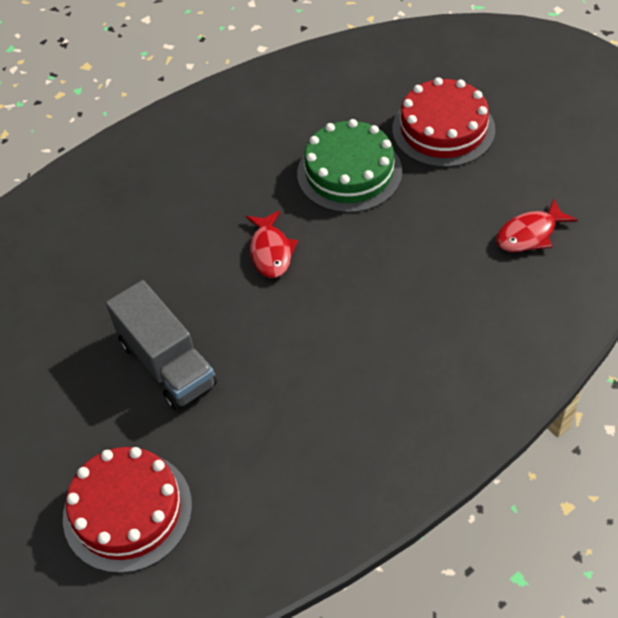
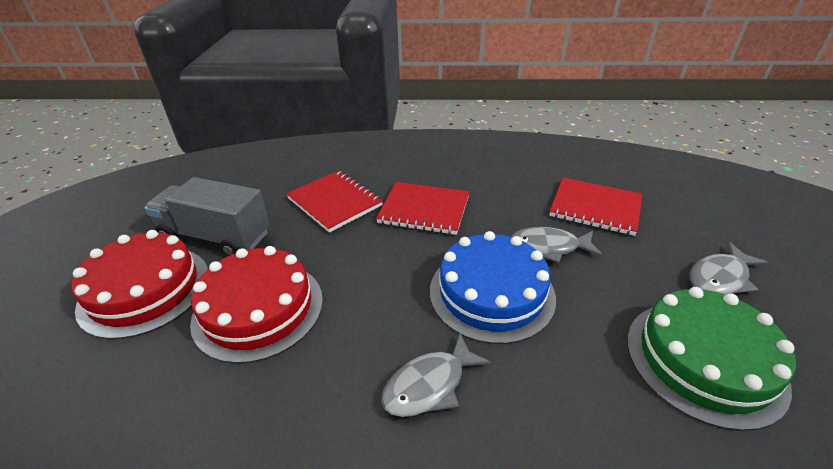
blue cake: none = 0 -> [430,231,556,344] = 1
grey fish: none = 0 -> [381,333,492,417] [511,227,602,263] [690,242,768,295] = 3
red fish: [246,210,298,278] [496,199,578,252] = 2 -> none = 0
red notebook: none = 0 -> [286,170,383,233] [376,182,469,235] [549,177,642,236] = 3

